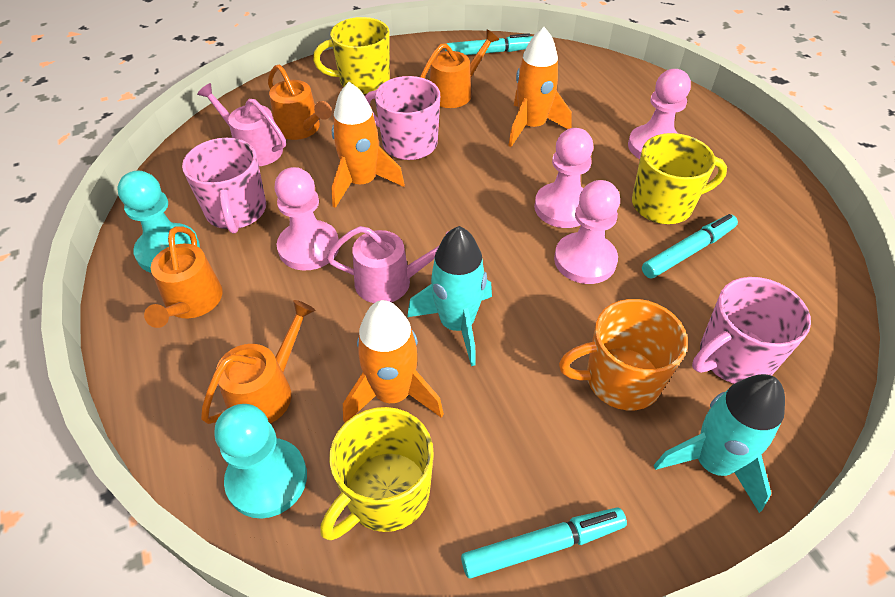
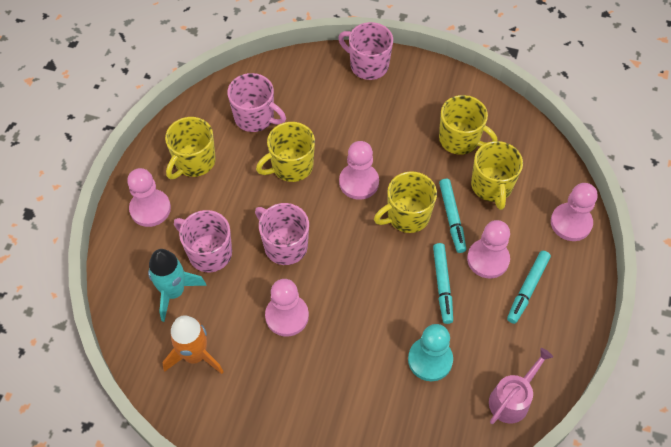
orange mug: [559,299,688,410] = 1 -> none = 0
orange rocket: [331,82,405,208] [343,300,444,422] [508,27,572,147] = 3 -> [162,315,224,374] = 1
orange watering can: [144,226,223,328] [201,300,315,424] [268,65,332,140] [420,30,499,108] = 4 -> none = 0
pink mug: [182,138,266,234] [365,76,440,160] [692,277,811,384] = 3 -> [174,210,232,272] [228,73,286,132] [255,203,309,265] [338,22,393,80] = 4
pink pawn: [275,167,339,270] [534,128,593,228] [554,180,620,284] [628,69,691,159] = 4 -> [127,168,171,227] [265,279,309,337] [339,141,379,200] [467,220,510,279] [551,183,598,241] = 5
pink watering can: [197,83,286,166] [326,226,449,303] = 2 -> [489,348,553,424] = 1
turquoise pawn: [117,171,200,273] [215,404,307,519] = 2 -> [408,324,453,381] = 1
turquoise rocket: [407,226,492,366] [654,374,785,513] = 2 -> [148,249,207,322] = 1
yellow mug: [313,17,390,94] [320,407,434,540] [632,133,727,224] = 3 -> [165,117,216,179] [256,122,315,182] [374,171,437,233] [439,95,498,155] [471,141,523,210] = 5

